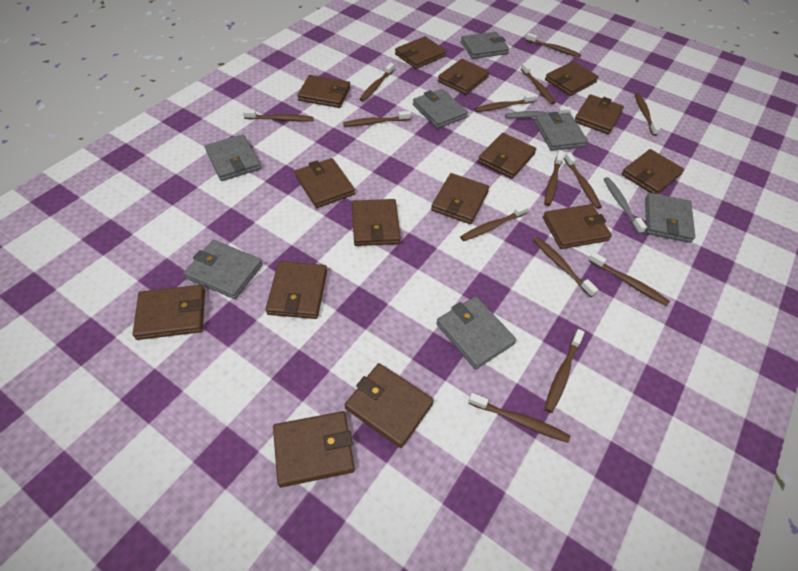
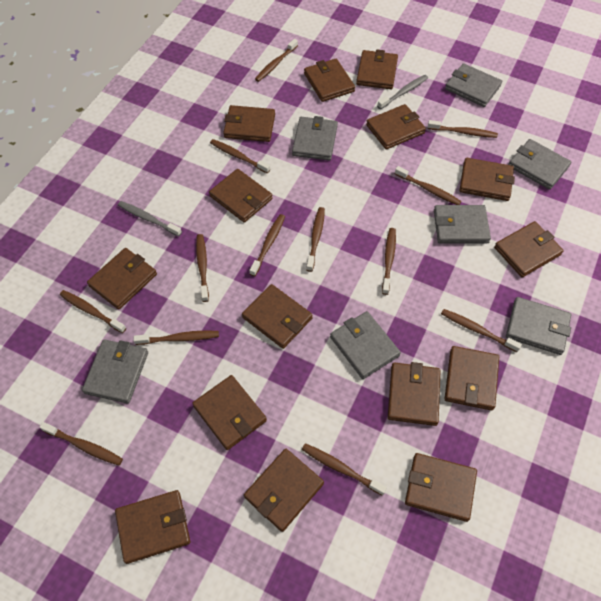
brown toothbrush: [243,109,313,122] [343,111,411,127] [359,63,394,102] [460,204,529,241] [469,393,570,443] [475,93,536,112] [521,63,556,104] [526,33,581,58] [533,237,598,297] [544,152,564,206] [544,329,585,413] [564,152,602,209] [588,252,670,306] [635,93,660,136] = 14 -> [39,422,123,466] [60,290,126,333] [133,331,219,345] [196,234,209,302] [210,139,270,173] [249,214,285,276] [255,39,298,82] [302,443,387,496] [306,207,325,272] [382,228,396,295] [395,166,462,205] [428,120,498,138] [441,309,522,352] = 13

